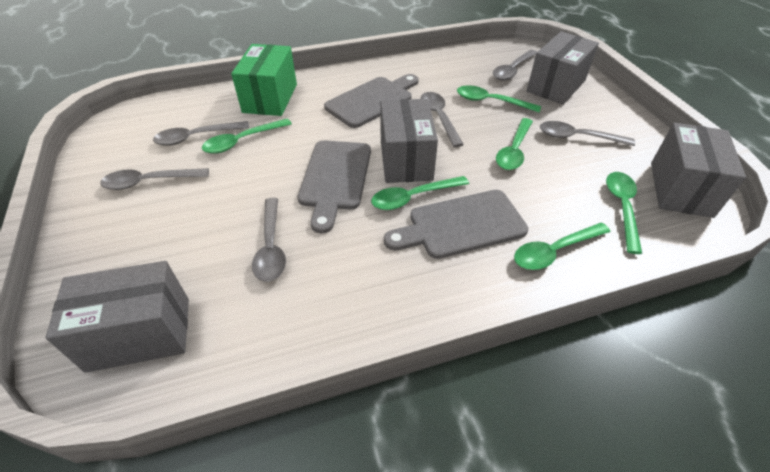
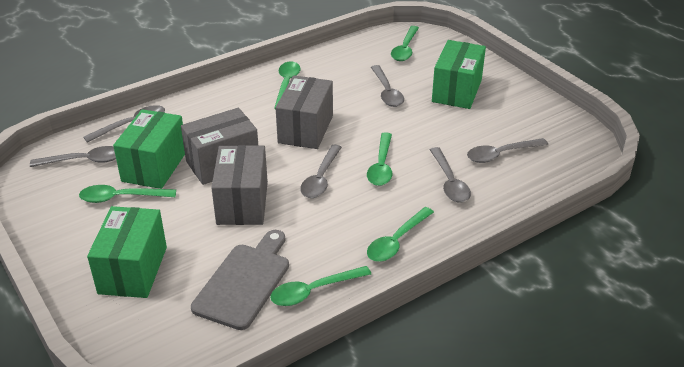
green box: [231,44,297,116] = 1 -> [87,206,167,298] [113,109,185,189] [432,40,486,109] = 3
grey box: [46,261,189,373] [380,99,438,183] [527,31,599,105] [651,123,746,218] = 4 -> [181,108,258,185] [211,145,268,225] [276,75,333,149] = 3
grey cutting board: [298,140,371,233] [324,74,419,128] [384,190,528,259] = 3 -> [191,230,289,330] = 1

